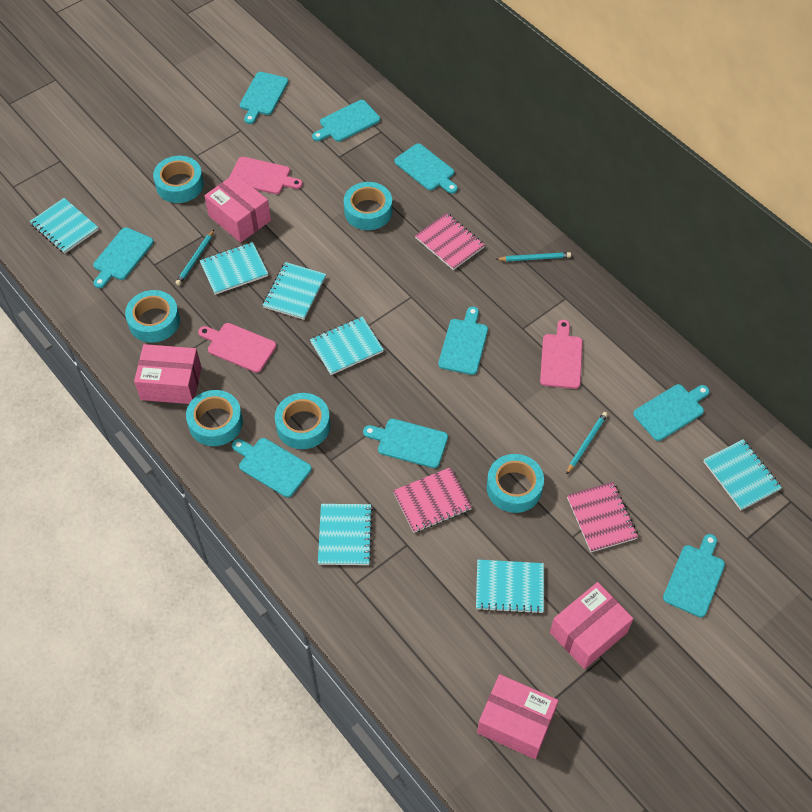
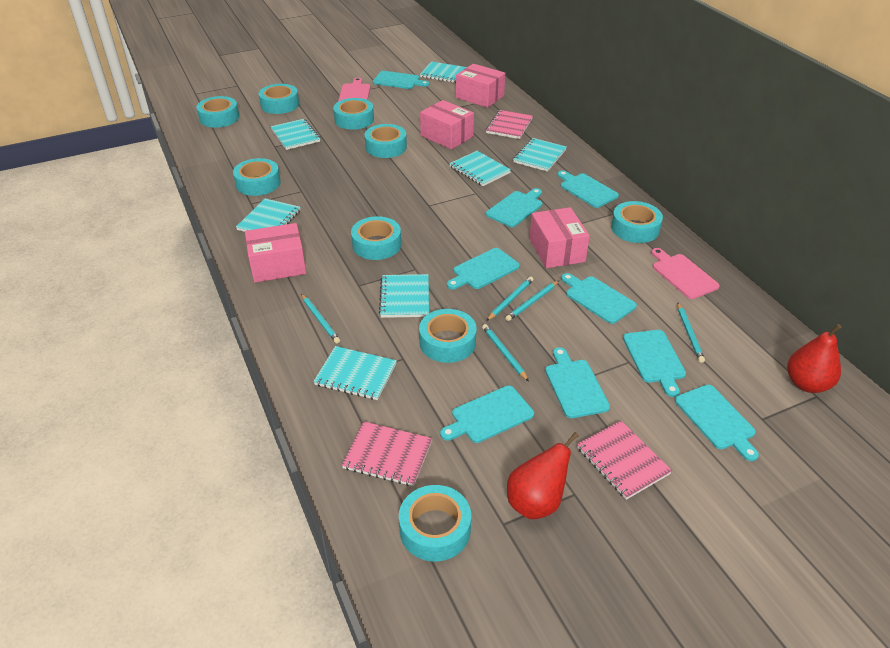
pink cutting board: [198,323,277,373] [230,157,303,194] [540,320,583,389] = 3 -> [338,78,370,102] [651,248,720,299] = 2
red pear: none = 0 -> [507,432,579,519] [787,324,842,393] = 2
turquoise pencil: [176,230,214,286] [496,252,571,261] [566,412,608,475] = 3 -> [302,294,340,343] [482,324,529,382] [486,276,534,321] [505,281,559,321] [677,303,705,363] = 5
turquoise tape: [125,290,180,343] [153,156,204,203] [186,390,243,446] [275,393,330,449] [344,182,392,230] [487,454,544,513] = 6 -> [196,96,239,128] [233,158,281,196] [259,84,299,114] [333,98,374,130] [351,216,401,260] [365,124,407,158] [399,485,471,561] [419,309,477,363] [611,201,663,243] = 9

